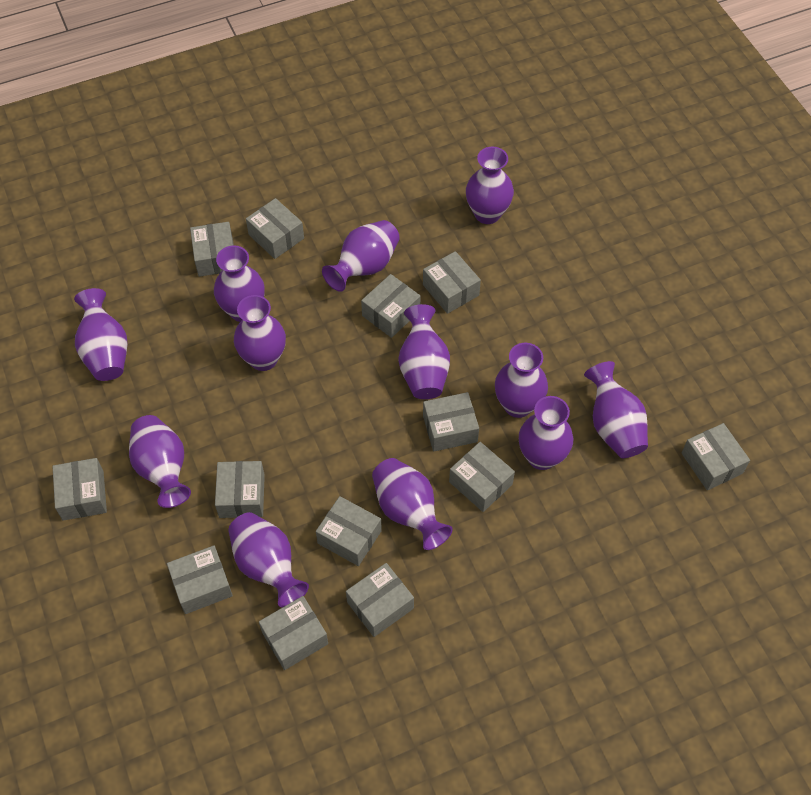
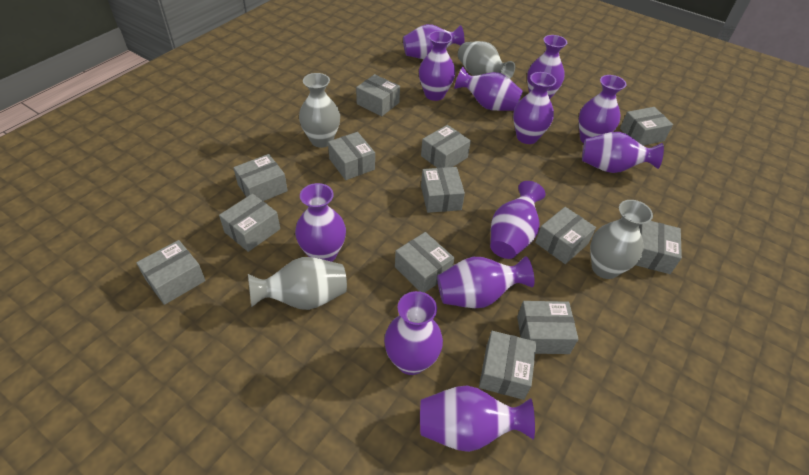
grey vase: none = 0 -> [248,257,347,310] [299,73,340,148] [458,41,515,79] [590,200,653,279] = 4

